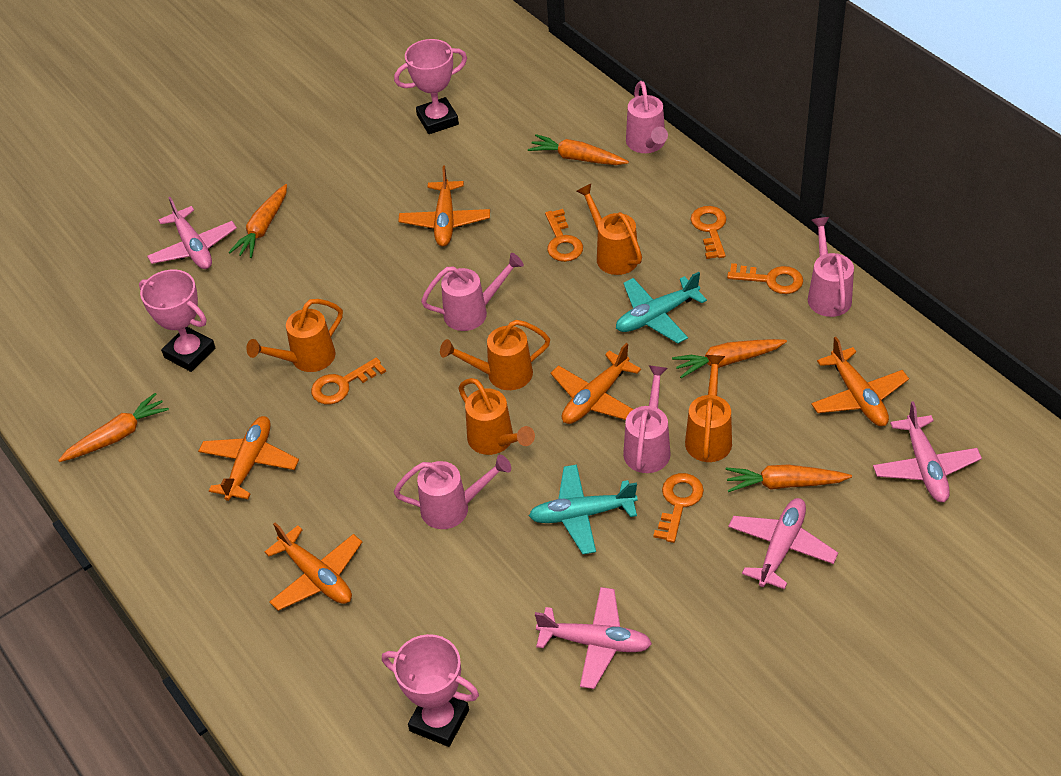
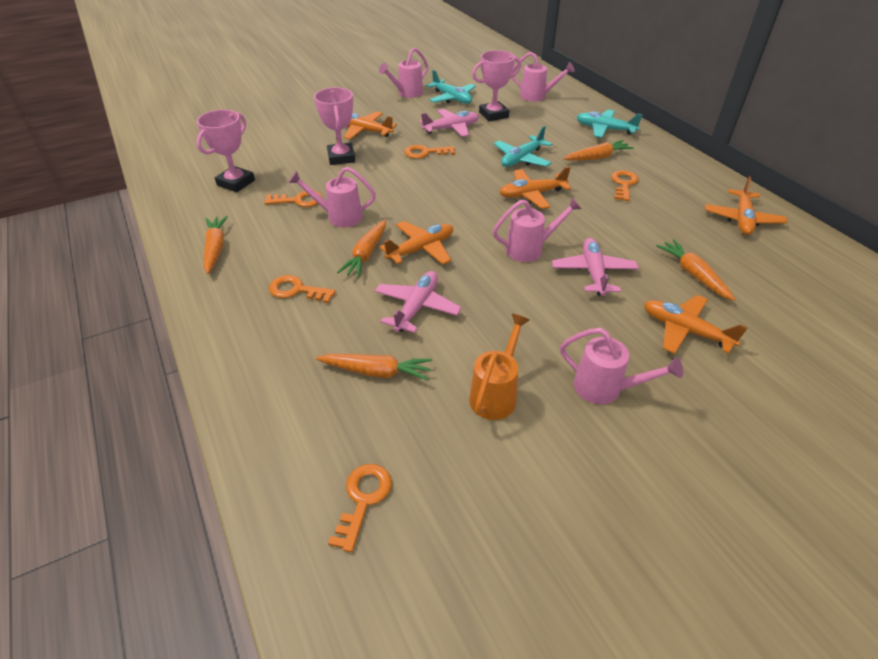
orange watering can: [246,299,343,372] [440,320,550,390] [458,378,535,455] [576,184,642,275] [685,355,732,462] = 5 -> [469,314,530,420] = 1
pink plane: [147,197,237,269] [535,587,652,689] [728,498,838,589] [873,401,982,502] = 4 -> [375,271,462,333] [419,109,479,137] [552,238,639,296] = 3
turquoise plane: [529,465,638,554] [616,272,707,344] = 2 -> [426,70,476,104] [494,126,552,167] [577,109,643,138] = 3

